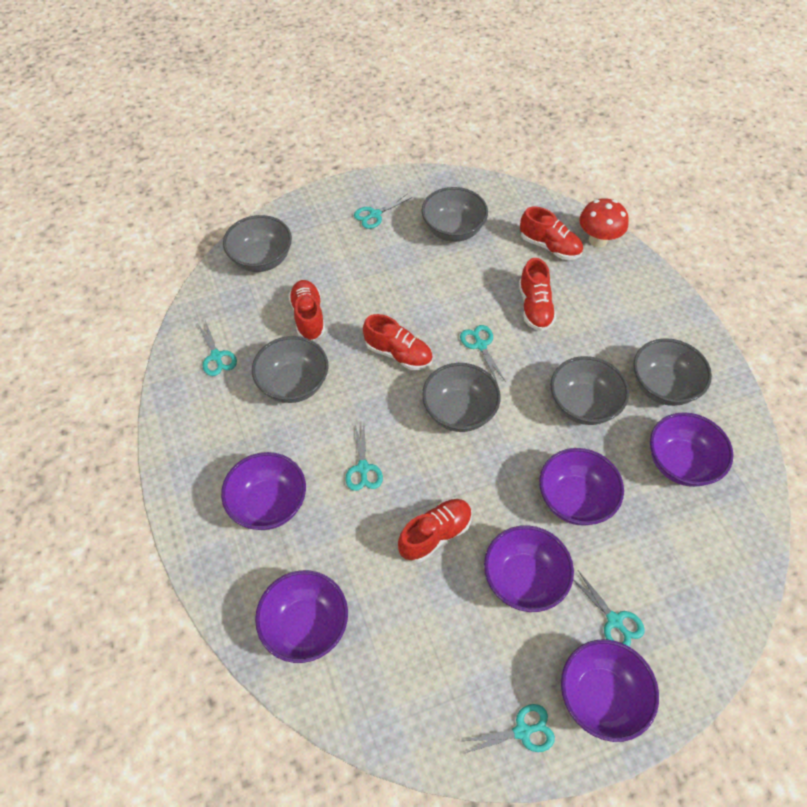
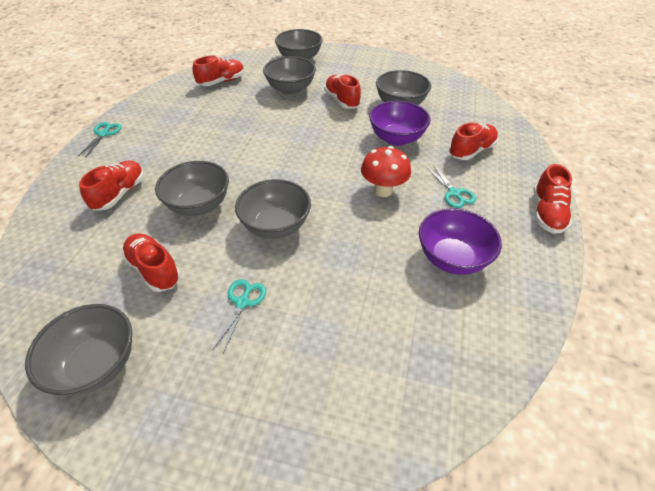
purple bowl: [221,452,306,530] [255,570,348,663] [484,525,574,612] [539,448,624,526] [561,640,659,742] [650,412,734,487] = 6 -> [369,101,431,146] [419,208,502,275] = 2
red shoe: [288,280,325,340] [363,314,433,370] [398,499,472,562] [519,258,556,331] [520,207,583,260] = 5 -> [79,161,144,211] [122,233,181,292] [193,56,245,86] [324,74,361,109] [449,122,498,160] [533,164,572,234] = 6
turquoise scissors: [197,320,237,376] [345,424,383,491] [354,193,412,229] [460,325,506,382] [462,704,555,754] [573,570,645,647] = 6 -> [78,122,122,158] [212,279,266,354] [426,165,476,208] = 3

